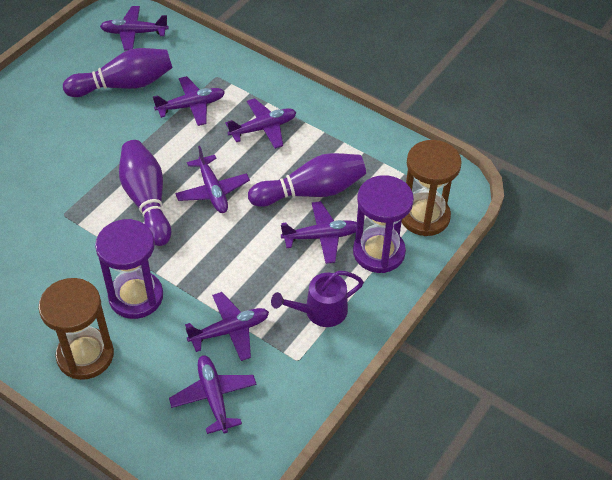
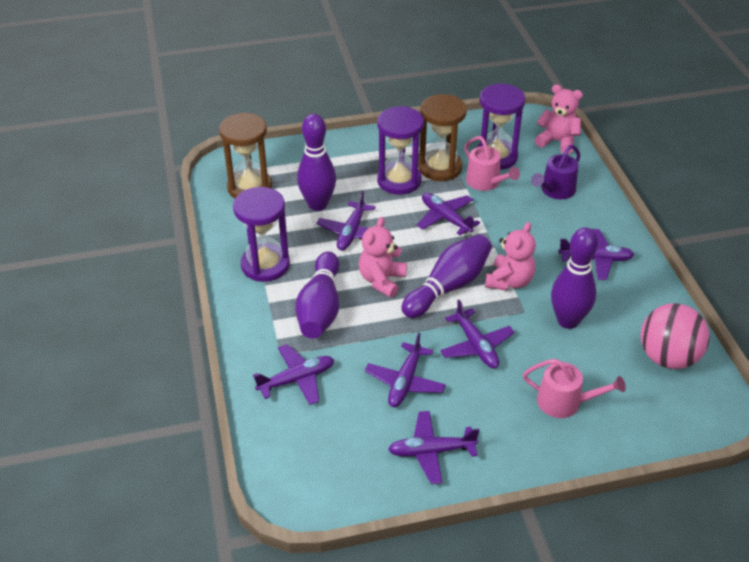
pink ball: none = 0 -> [641,303,710,369] = 1
pink teddy bear: none = 0 -> [359,217,407,298] [485,222,536,291] [535,85,583,155] = 3
pink watering can: none = 0 -> [464,136,520,191] [523,359,626,418] = 2
purple bowling pin: [63,48,173,97] [119,140,171,246] [248,153,366,207] = 3 -> [295,252,339,339] [297,114,336,211] [401,234,492,318] [551,227,598,329] = 4
purple hourglass: [95,219,163,319] [353,175,414,273] = 2 -> [233,187,290,282] [377,106,424,194] [476,83,525,170] = 3

